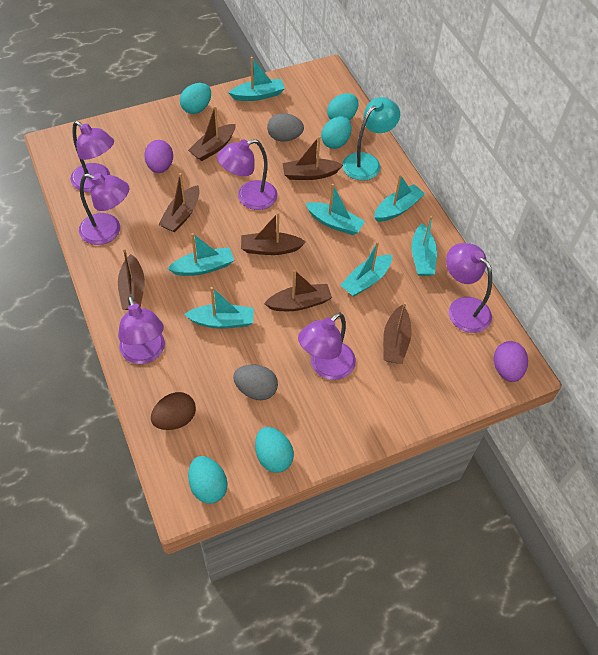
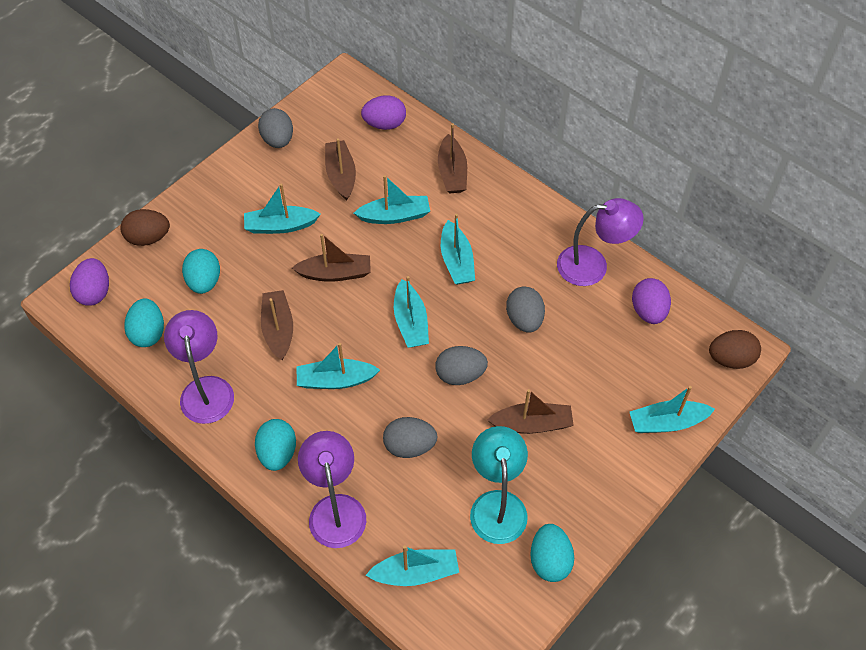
brown boat: [118,248,145,310] [158,173,200,232] [188,106,236,161] [241,212,306,255] [264,270,332,311] [283,136,343,180] [383,302,412,364] = 7 -> [261,290,293,360] [292,234,371,282] [325,138,356,200] [438,123,467,193] [487,389,574,434] = 5
brown egg: [151,392,196,430] = 1 -> [120,209,170,246] [709,330,761,369] = 2
grey egg: [233,365,278,400] [267,113,304,141] = 2 -> [258,108,293,148] [383,417,438,458] [435,346,488,385] [506,286,545,333] = 4
purple egg: [144,140,173,173] [494,341,528,382] = 2 -> [70,258,109,306] [361,95,406,130] [632,278,671,324] = 3
purple lamp: [70,121,114,192] [79,173,129,245] [118,296,165,364] [217,139,278,210] [298,312,356,380] [446,243,492,333] = 6 -> [164,310,234,424] [298,431,366,548] [557,198,644,286] = 3
turquoise egg: [180,83,211,114] [188,456,227,504] [255,427,294,473] [321,116,352,149] [327,93,358,120] = 5 -> [124,298,164,347] [182,249,220,294] [255,419,296,471] [530,524,574,582] = 4

